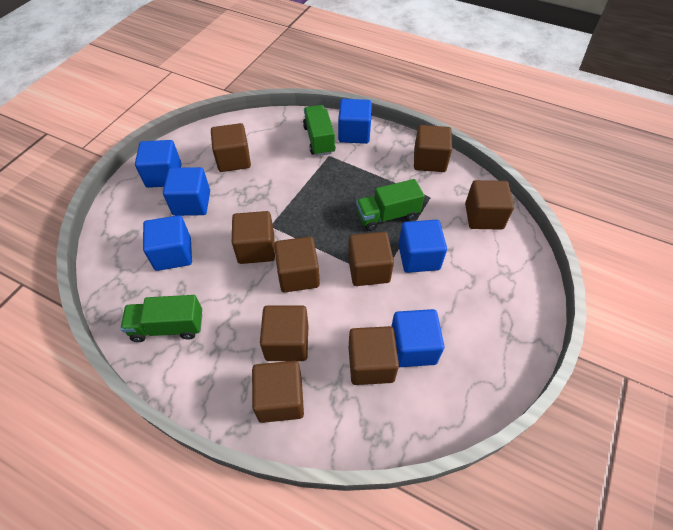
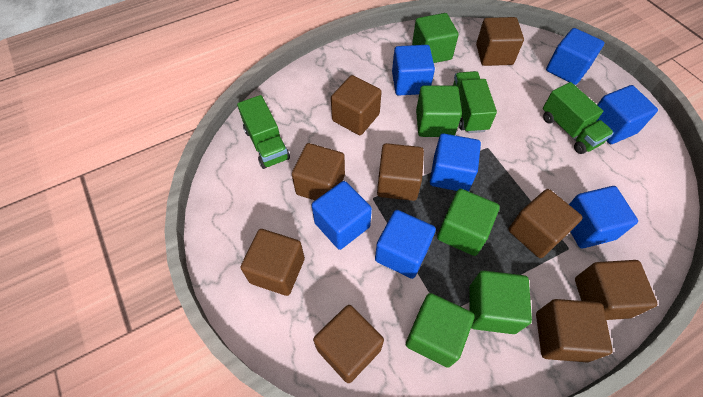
blue cube: [135,140,182,188] [143,215,192,271] [163,167,210,216] [338,99,372,144] [391,309,444,367] [398,220,447,273] = 6 -> [312,181,372,250] [375,210,436,279] [392,45,435,96] [430,133,481,191] [546,28,605,85] [569,186,638,249] [597,85,658,144] = 7
green cube: none = 0 -> [406,293,475,368] [412,13,459,63] [416,85,462,137] [437,189,500,256] [469,271,532,334] = 5

